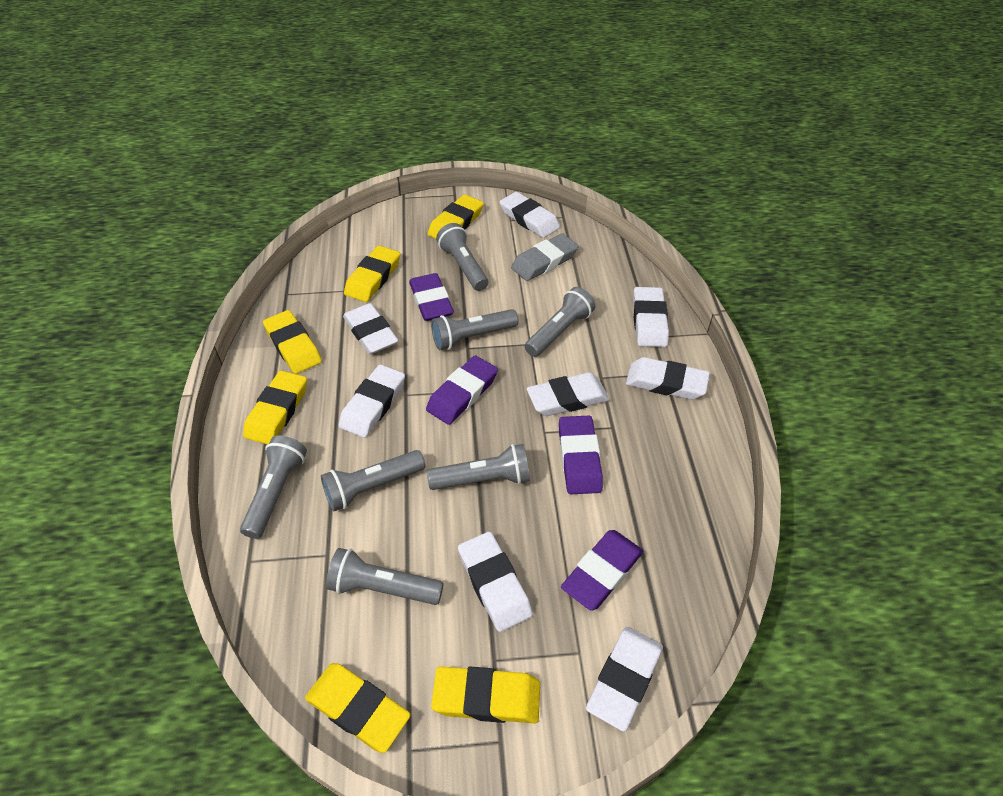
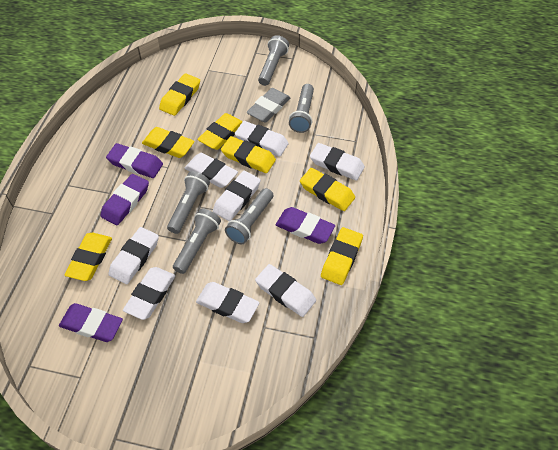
grey flashlight: [240,435,307,539] [321,450,425,511] [326,548,444,605] [427,444,530,490] [431,309,519,350] [436,223,488,291] [525,287,595,357] = 7 -> [167,171,210,234] [173,209,221,274] [225,188,273,244] [258,35,289,86] [289,84,314,133] = 5
yellow eraser: [243,370,307,445] [263,310,322,374] [305,663,410,753] [344,245,400,302] [428,194,484,239] [431,666,540,723] = 6 -> [64,233,112,281] [142,127,195,158] [159,73,200,116] [197,113,243,150] [221,136,276,173] [300,168,355,211] [321,227,363,285] = 7

